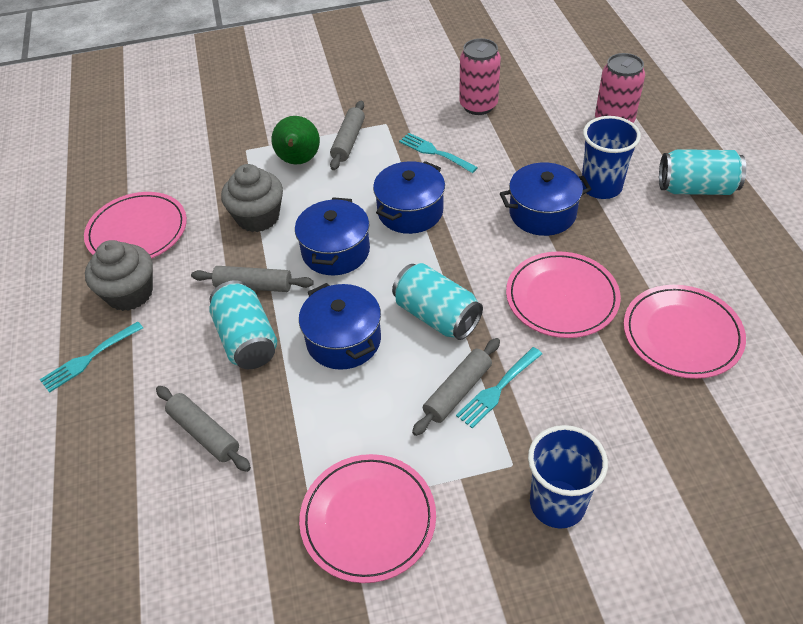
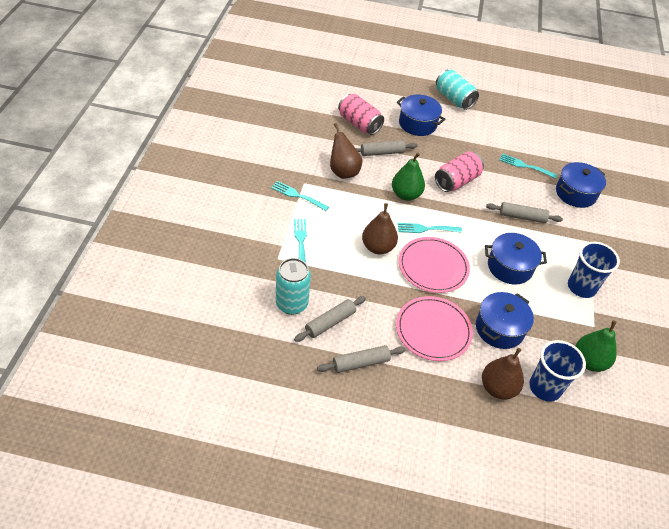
brown pear: none = 0 -> [330,123,363,179] [362,203,398,254] [482,348,524,400] = 3
green pear: [272,116,320,164] = 1 -> [392,152,425,201] [575,320,617,372] = 2
grey cupcake: [85,240,153,311] [221,164,283,232] = 2 -> none = 0
pink plate: [84,192,187,258] [299,454,436,583] [506,251,621,338] [624,285,746,379] = 4 -> [396,296,473,361] [399,237,470,293] = 2
turquoise can: [209,280,277,369] [392,263,483,340] [659,149,746,195] = 3 -> [276,258,311,315] [436,70,479,110] = 2
turquoise fork: [40,321,143,393] [399,133,478,173] [456,347,542,428] = 3 -> [271,181,329,211] [294,219,307,263] [398,223,462,233] [500,154,557,179] = 4

